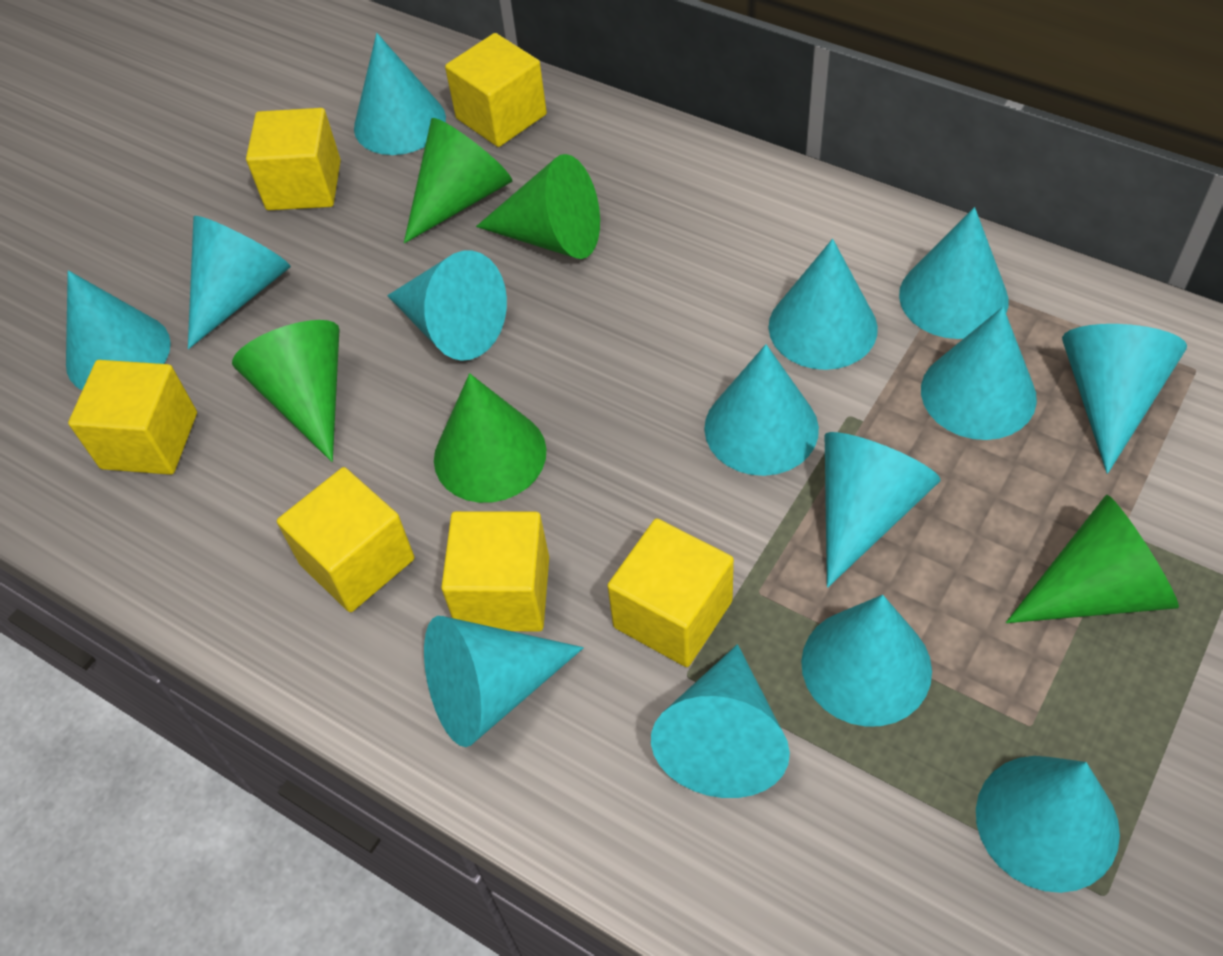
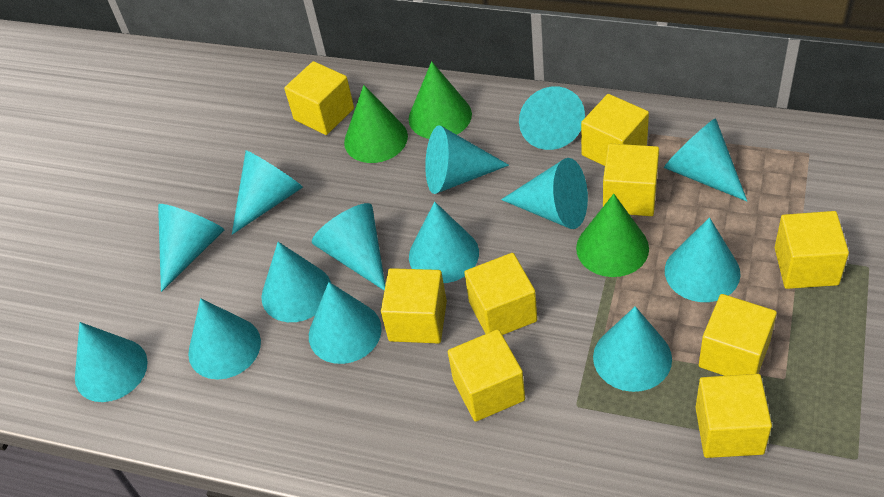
green cone: [232,320,340,462] [404,118,512,244] [434,373,546,503] [476,154,600,259] [1006,495,1179,623] = 5 -> [344,85,408,163] [409,61,472,139] [576,194,649,277] = 3
yellow cube: [68,360,197,475] [246,108,341,210] [277,467,415,612] [441,511,549,632] [445,33,547,147] [607,518,734,667] = 6 -> [284,61,354,135] [381,268,447,343] [448,329,525,422] [464,253,537,335] [581,94,649,166] [603,144,659,216] [695,374,772,458] [699,294,777,376] [775,211,849,289] = 9

